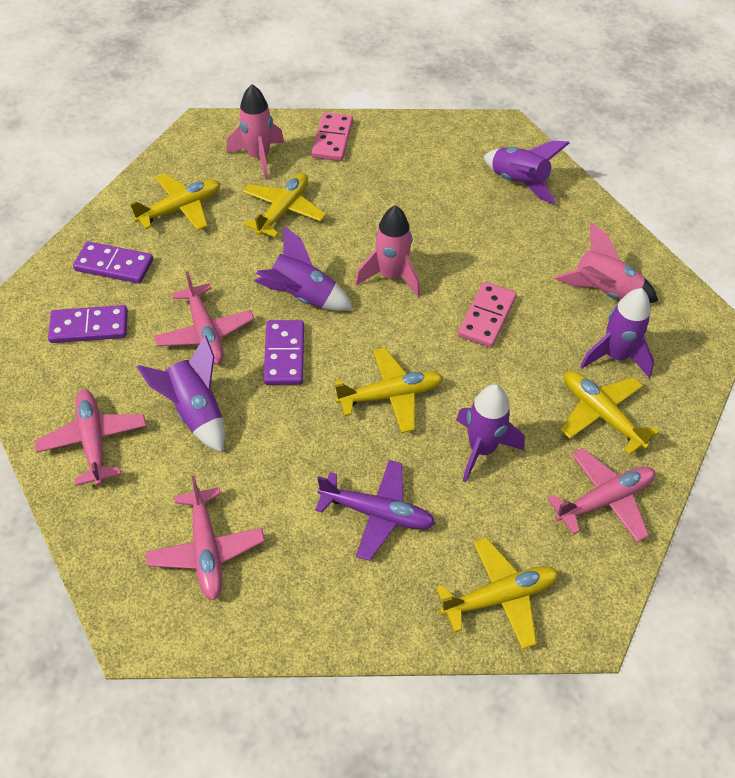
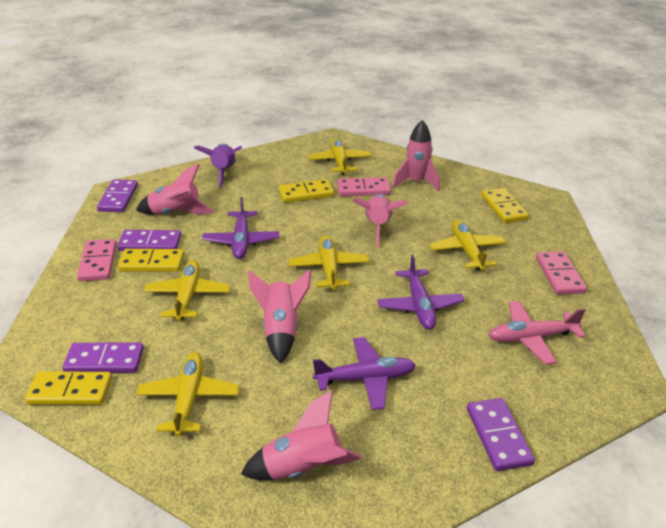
pink domino: [311,112,353,161] [458,282,517,348] = 2 -> [77,239,117,281] [338,177,391,196] [536,251,587,295] = 3
pink plane: [35,389,146,486] [145,476,265,600] [154,271,254,365] [548,448,655,542] = 4 -> [489,301,586,365] = 1
pink rocket: [227,84,284,180] [355,205,420,297] [554,222,658,303] = 3 -> [136,164,214,215] [241,390,362,480] [248,269,312,363] [353,194,407,246] [393,120,440,191] = 5
purple domino: [48,305,128,343] [73,241,153,284] [263,320,304,385] = 3 -> [62,342,144,373] [97,179,138,212] [117,230,181,251] [467,398,535,471] = 4
purple plane: [315,460,435,561] = 1 -> [202,197,279,259] [313,337,416,410] [377,255,464,330] = 3
purple rocket: [136,335,225,452] [255,226,353,311] [456,384,525,483] [484,141,569,205] [580,288,654,378] = 5 -> [194,144,242,188] = 1
yellow domino: none = 0 -> [25,372,112,405] [118,249,184,272] [278,179,334,203] [481,188,529,223] = 4

